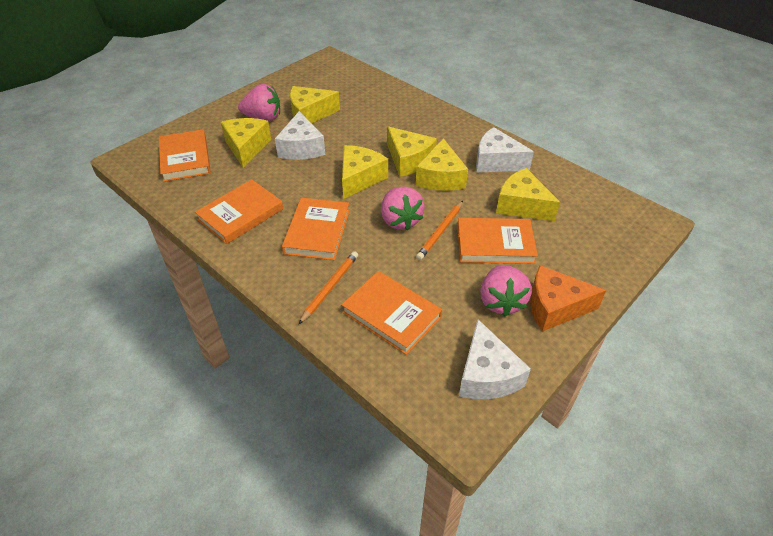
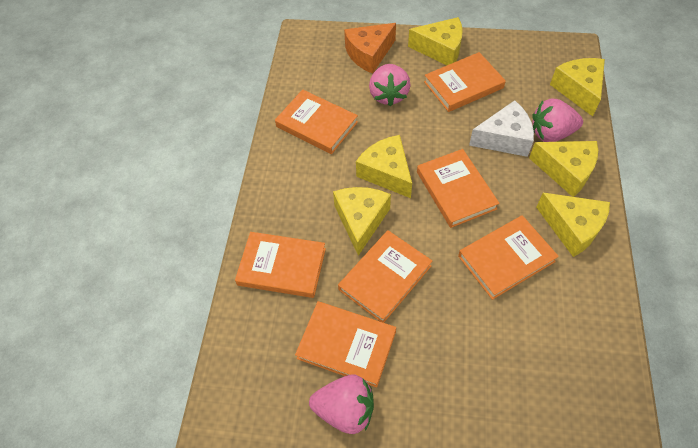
orange book: [159,129,211,182] [195,179,283,244] [282,198,350,260] [341,271,442,355] [457,218,538,264] = 5 -> [235,232,326,298] [275,89,358,154] [295,301,396,388] [338,230,432,323] [417,149,499,228] [424,52,506,112] [458,215,559,300] = 7
orange pencil: [299,251,358,324] [416,201,463,260] = 2 -> none = 0
white cheese: [275,111,325,160] [459,319,531,399] [476,127,534,173] = 3 -> [469,100,534,157] = 1

